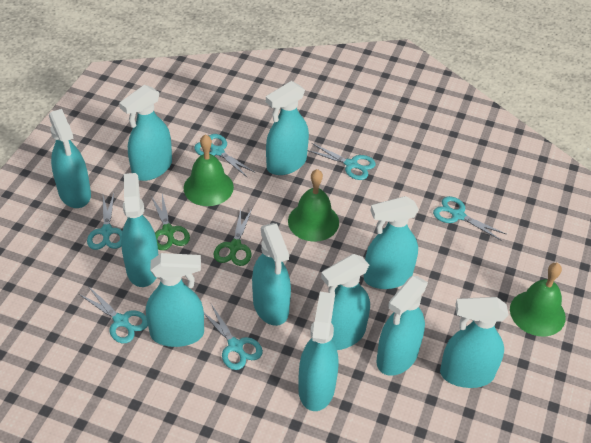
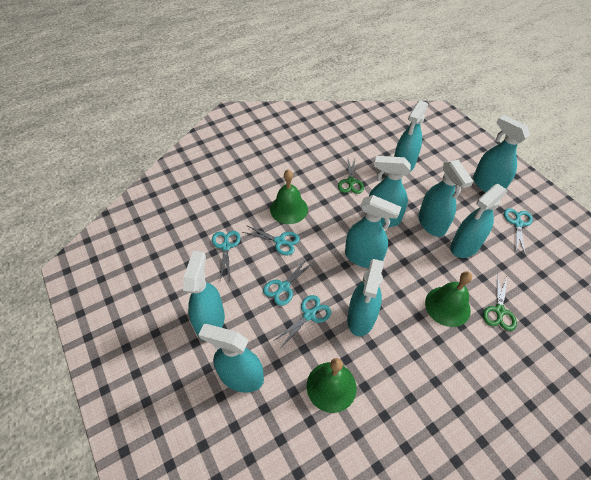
turquoise scissors: [79,286,148,343] [87,194,122,250] [194,134,255,177] [204,304,263,370] [307,143,376,180] [433,196,506,241] = 6 -> [212,231,241,280] [242,225,300,255] [263,258,315,306] [273,295,331,347] [504,208,533,254] = 5
turquoise spray bottle: [49,109,91,208] [119,85,172,181] [121,173,158,287] [146,253,204,347] [252,223,291,326] [266,81,309,175] [298,292,338,411] [321,254,370,350] [364,196,419,289] [377,276,428,376] [440,297,508,388] = 11 -> [183,251,225,341] [199,324,264,393] [345,195,401,268] [347,259,384,336] [369,156,411,227] [394,100,428,173] [418,160,474,237] [450,184,507,258] [473,115,530,192] = 9

